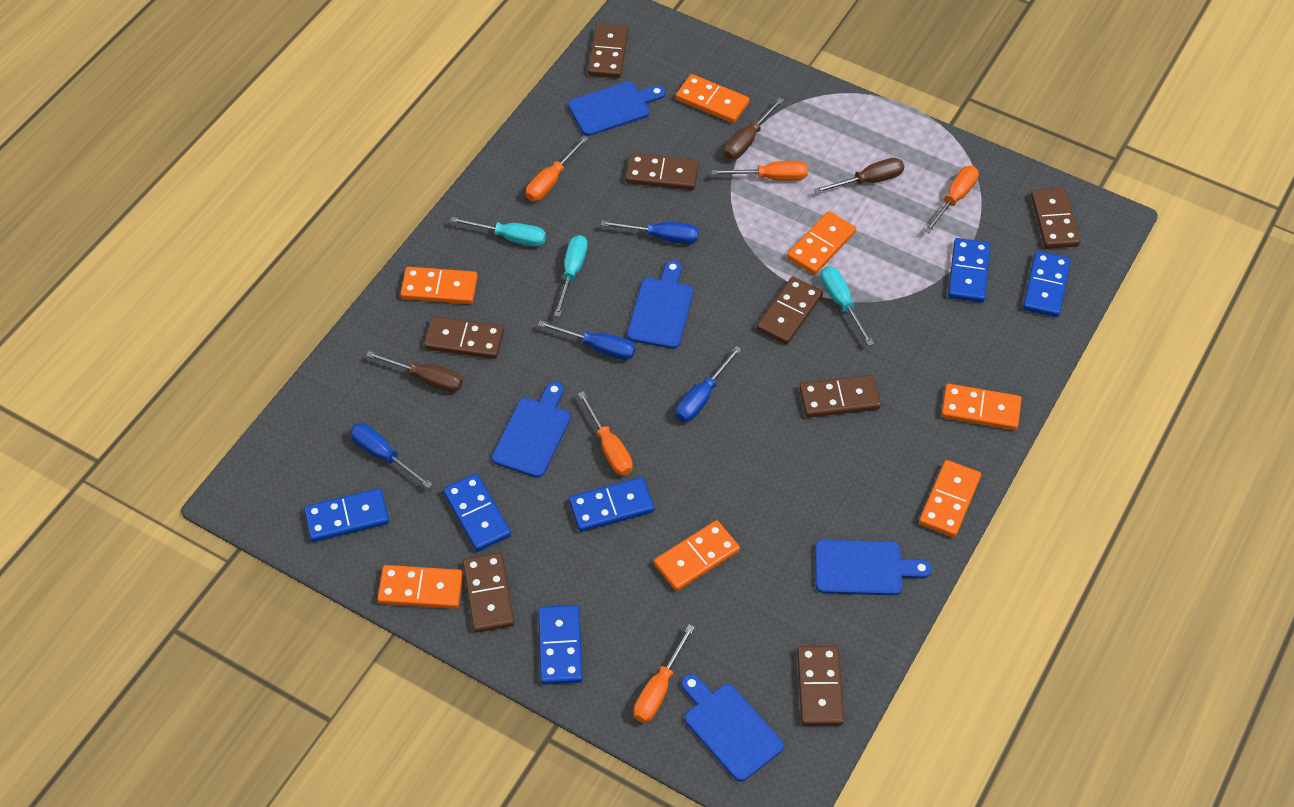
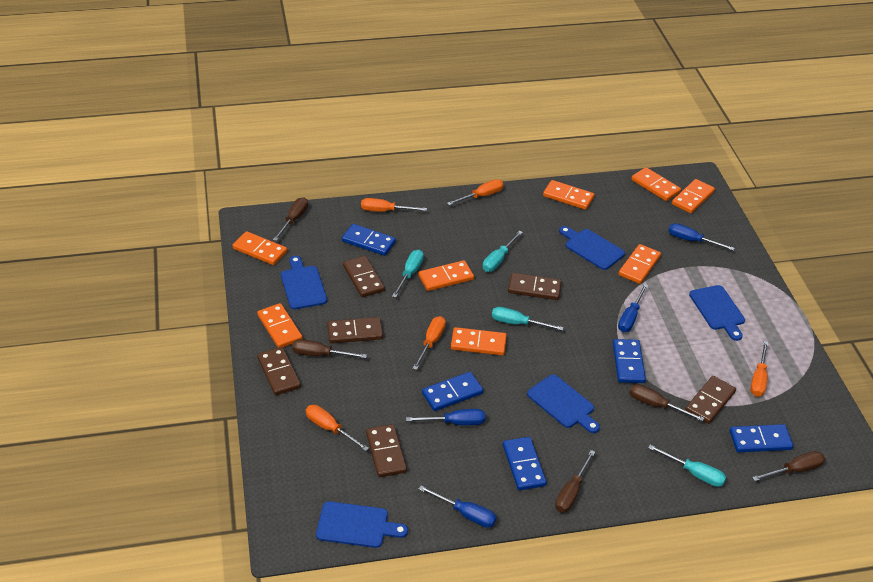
blue domino: [304,488,389,542] [443,474,511,552] [538,605,583,685] [569,477,654,532] [948,238,990,303] [1023,251,1071,317] = 6 -> [342,224,396,256] [422,372,483,411] [503,437,547,490] [613,339,646,383] [730,424,793,452] = 5
brown domino: [424,316,504,359] [463,552,514,633] [588,24,629,78] [626,153,699,190] [756,277,823,345] [797,646,844,726] [800,375,881,418] [1031,188,1080,249] = 8 -> [257,347,301,395] [327,317,383,343] [343,256,385,297] [366,424,407,477] [508,273,562,300] [685,376,736,424] = 6
brown screwdriver: [366,351,463,392] [724,97,784,160] [814,158,904,194] = 3 -> [273,197,308,241] [292,339,367,358] [555,450,595,513] [630,384,704,421] [752,451,825,481] = 5
orange domino: [377,565,463,609] [400,267,478,304] [654,520,740,591] [676,74,749,123] [787,211,856,275] [919,460,981,537] [941,384,1021,430] = 7 -> [233,231,287,265] [257,303,303,348] [419,260,474,291] [451,327,507,355] [543,180,594,210] [619,244,661,284] [631,167,681,201] [672,179,715,213] = 8
turquoise screwdriver: [450,217,546,247] [554,235,588,317] [820,266,874,346] = 3 -> [392,250,424,298] [483,231,523,272] [492,307,564,331] [648,445,726,487] = 4

